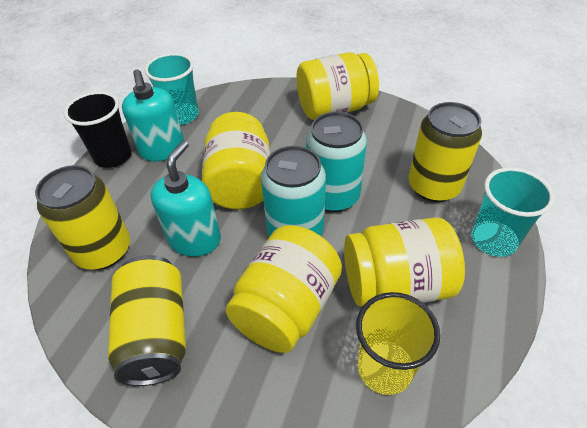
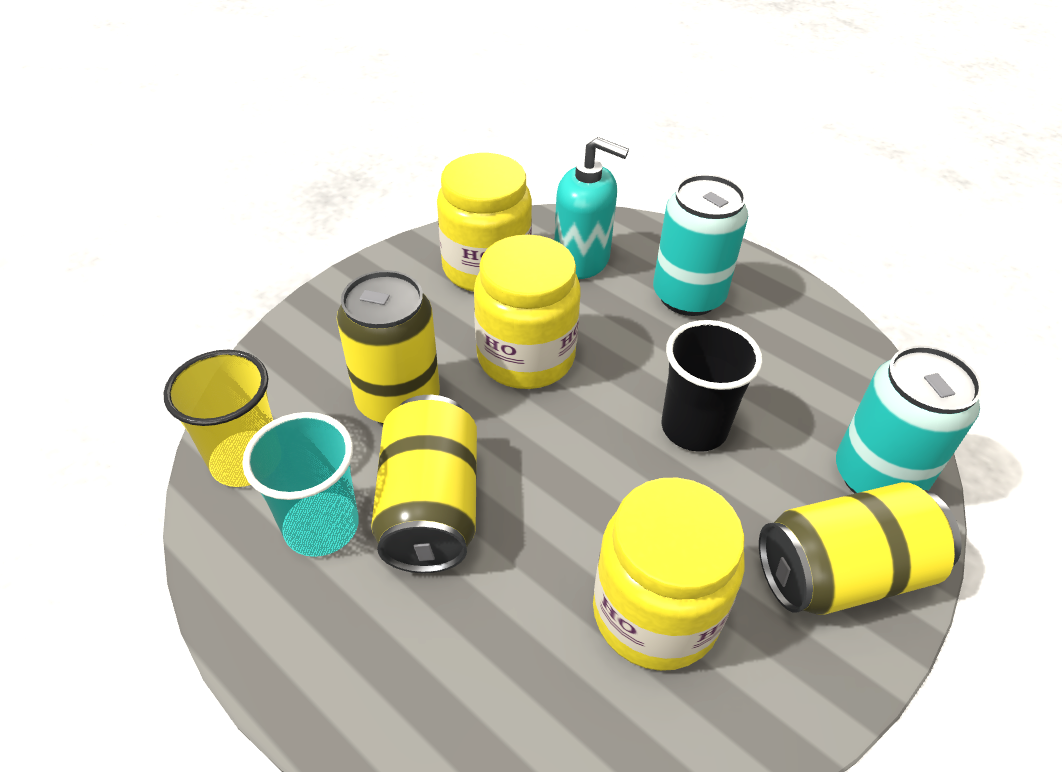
turquoise cup: [145,53,199,125] [471,167,554,257] = 2 -> [242,412,359,557] = 1
turquoise soap dispenser: [122,70,184,161] [151,141,221,256] = 2 -> [554,137,629,279] = 1
yellow jar: [202,112,270,209] [226,225,342,353] [296,52,379,120] [344,217,465,307] = 4 -> [437,153,532,292] [474,235,581,389] [593,478,745,671] = 3

